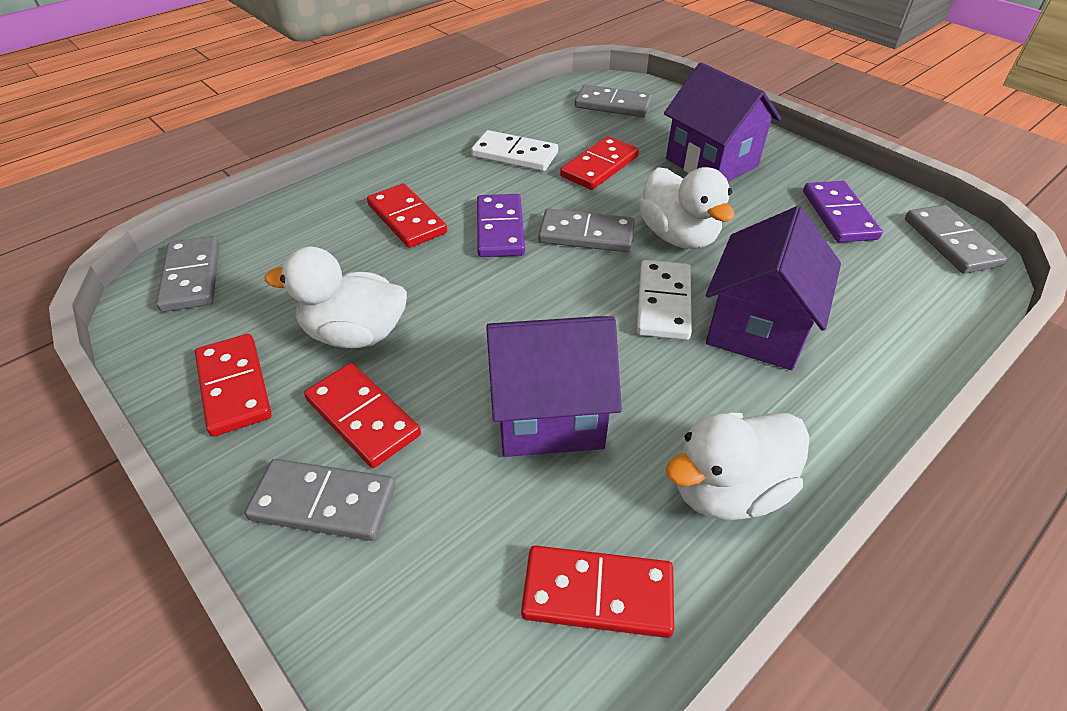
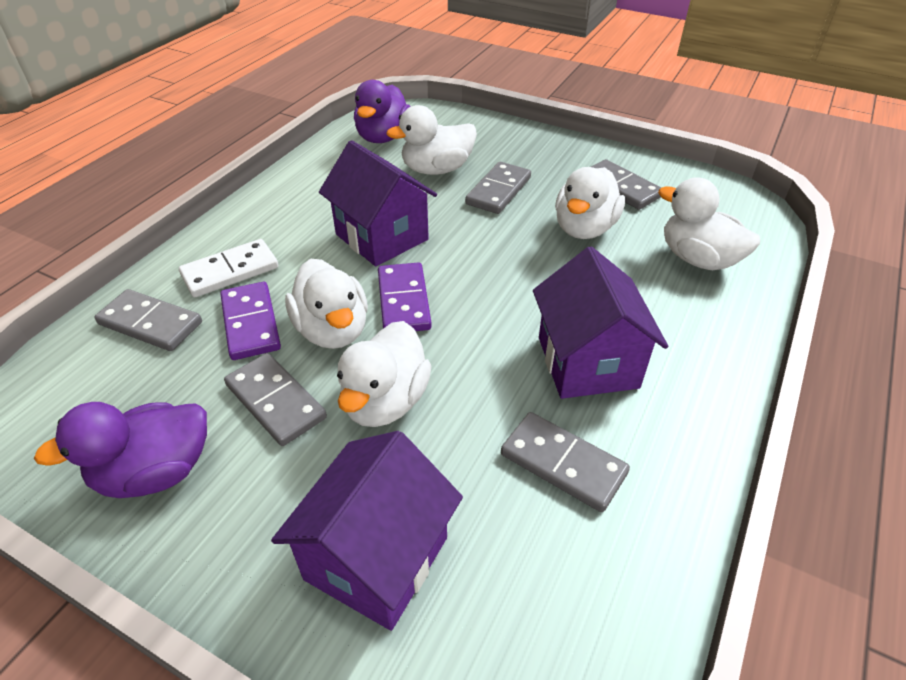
purple duck: none = 0 -> [34,402,207,498] [354,80,411,143] = 2
red domino: [195,334,272,437] [304,363,421,468] [367,184,447,248] [521,545,674,638] [560,136,639,190] = 5 -> none = 0
white domino: [471,130,558,171] [637,260,692,340] = 2 -> [179,239,279,297] = 1
white duck: [265,247,407,348] [639,167,735,249] [666,412,810,520] = 3 -> [285,259,368,349] [337,321,432,427] [386,105,477,175] [555,167,625,239] [658,177,760,270] = 5

